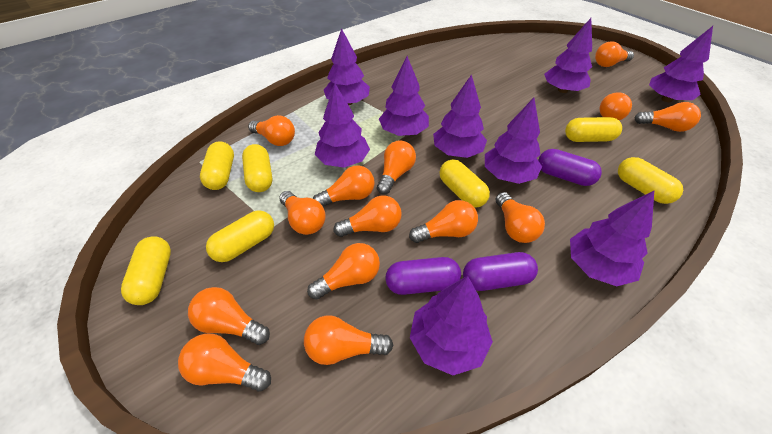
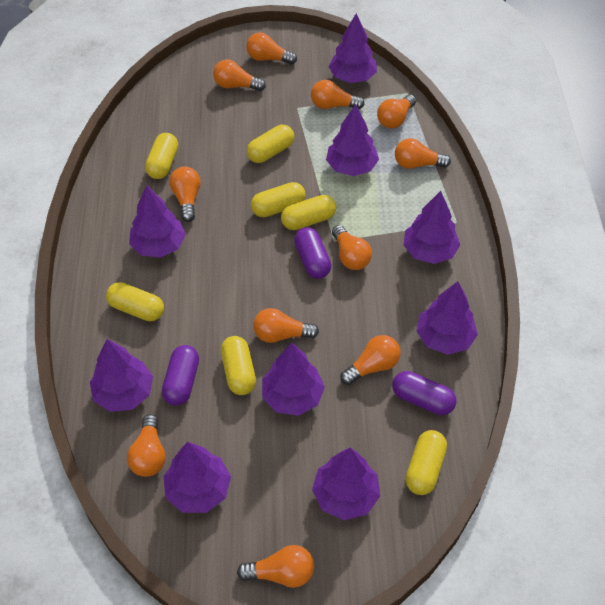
orange light bulb: [178,334,271,392] [188,287,270,345] [248,115,295,146] [279,191,326,235] [304,315,393,365] [307,243,380,300] [313,165,374,207] [333,196,402,237] [377,141,416,194] [409,200,478,243] [496,192,545,243] [595,41,634,67] [599,92,632,120] [635,102,701,132] = 14 -> [127,414,166,477] [169,167,201,222] [213,60,266,91] [237,545,314,588] [246,33,297,64] [253,308,319,343] [311,80,365,109] [332,225,372,270] [340,335,401,385] [377,94,416,129] [395,138,451,169] = 11

